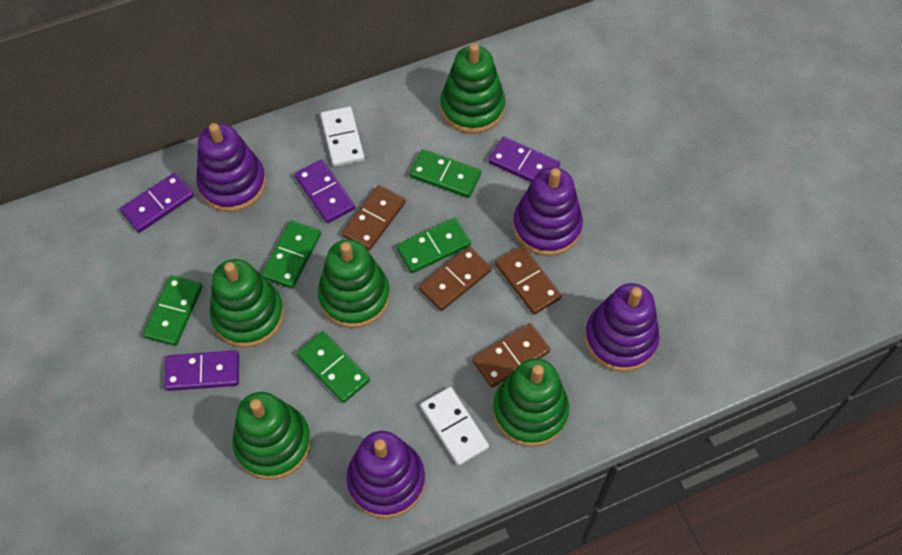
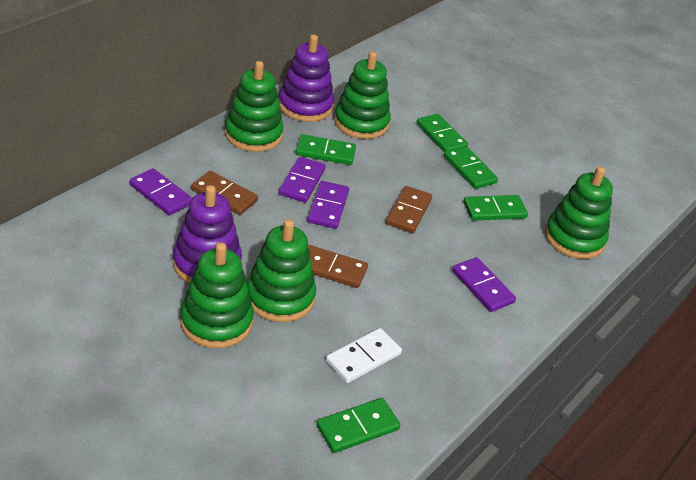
brown domino: [342,185,406,251] [419,246,492,311] [472,323,550,388] [495,245,562,315] = 4 -> [191,171,258,215] [308,245,368,288] [386,186,432,233] = 3
purple stacking toy: [196,123,266,212] [346,431,425,519] [513,167,583,256] [585,283,660,372] = 4 -> [173,185,242,283] [279,34,334,122] = 2
white domino: [320,107,365,167] [420,387,489,466] = 2 -> [326,328,402,383] = 1

